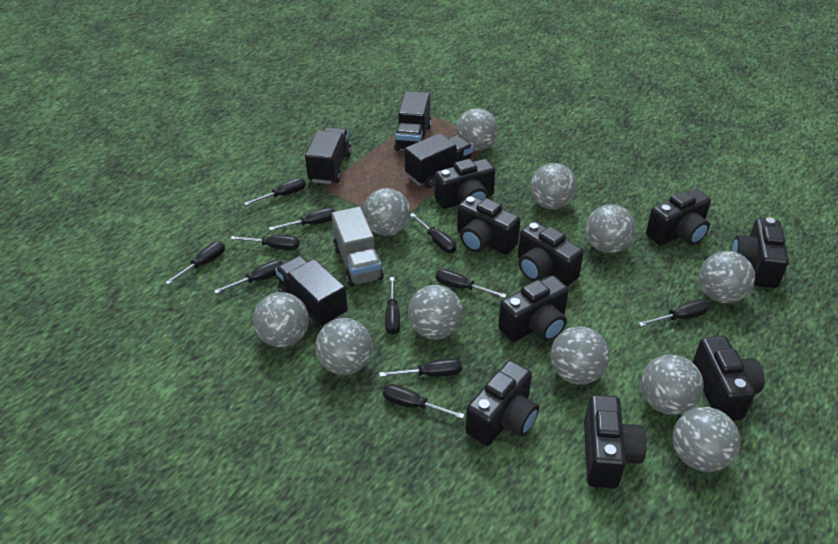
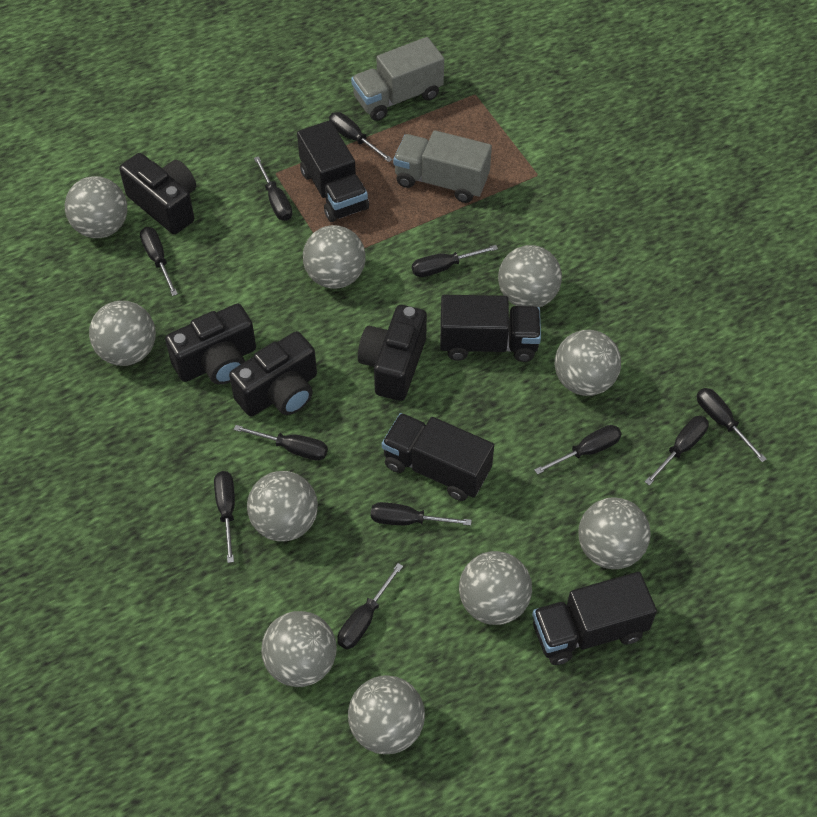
black camera: [434,159,495,209] [457,195,521,254] [465,360,539,446] [498,275,569,342] [518,221,584,286] [584,395,647,489] [646,189,711,245] [692,336,765,421] [731,217,789,288] = 9 -> [119,153,196,234] [165,304,256,385] [229,331,317,417] [358,305,427,401] = 4
grey ball: [253,292,309,347] [315,318,373,375] [363,188,411,236] [408,285,463,339] [456,108,498,151] [530,163,577,209] [551,326,610,385] [585,204,636,253] [641,354,704,415] [672,407,740,472] [699,251,755,303] = 11 -> [65,176,127,238] [89,301,156,366] [247,471,318,542] [261,611,337,687] [303,225,366,289] [348,675,425,754] [459,551,532,625] [498,245,562,308] [555,330,621,396] [578,497,651,569] = 10
grey truck: [331,207,384,287] = 1 -> [351,37,444,121] [393,130,492,203] = 2

